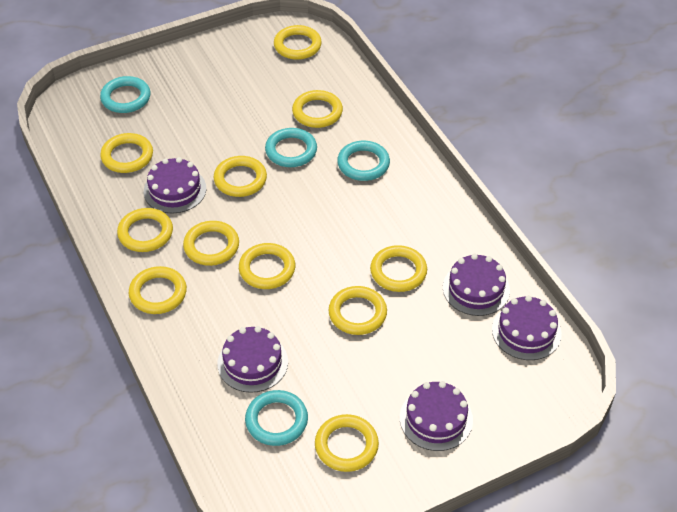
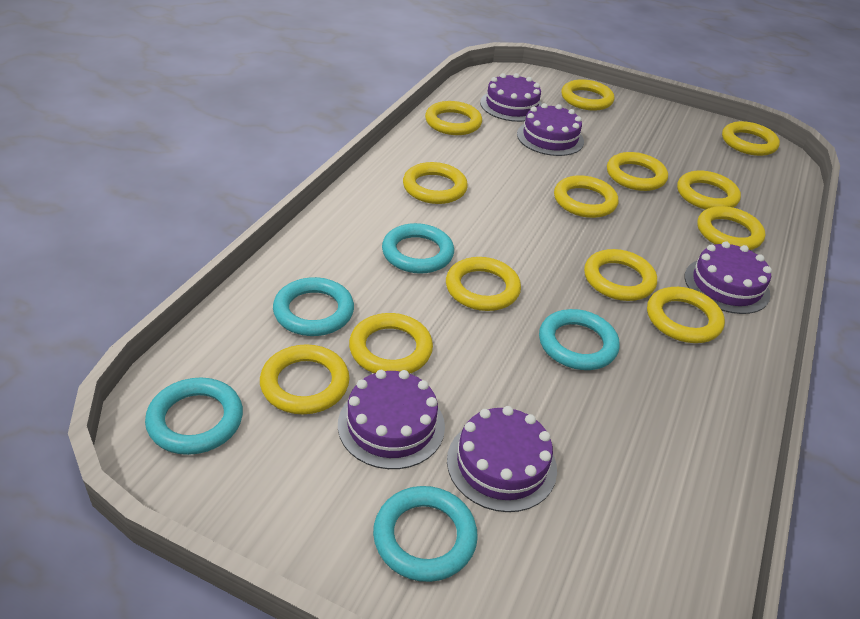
turquoise ring: [100,76,151,113] [245,390,308,446] [265,128,317,167] [337,141,390,181] = 4 -> [145,378,243,455] [273,277,354,336] [373,486,478,582] [382,223,454,274] [539,309,620,370] = 5
yellow ring: [100,133,153,173] [117,208,173,252] [129,266,187,314] [183,221,239,266] [213,156,267,197] [239,243,295,289] [274,25,322,60] [292,90,343,128] [315,414,379,472] [328,286,387,335] [370,245,427,292] = 11 -> [260,344,349,414] [349,313,433,374] [403,162,468,204] [425,101,482,135] [446,257,521,311] [554,175,618,218] [561,79,614,111] [584,249,657,301] [607,152,668,191] [647,287,725,343] [677,171,741,210] [697,206,765,250] [722,121,780,156] = 13

